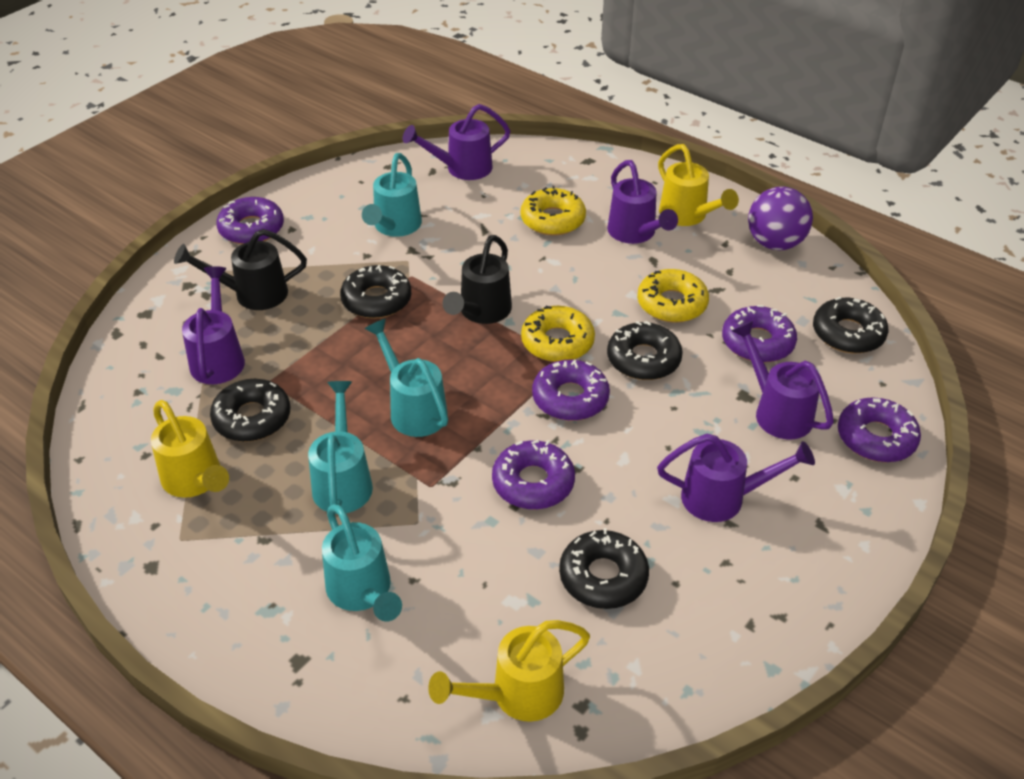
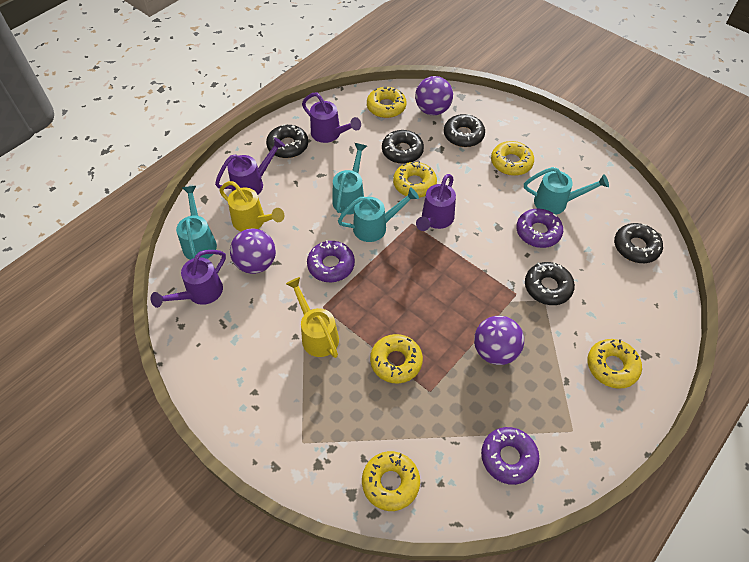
black watering can: [174,229,307,310] [442,235,512,324] = 2 -> none = 0
purple ball: [748,186,813,250] = 1 -> [230,229,276,274] [415,76,453,115] [474,316,524,365] = 3
purple donut: [216,197,284,244] [492,440,575,509] [532,360,610,421] [722,305,797,363] [838,398,921,462] = 5 -> [307,240,355,282] [481,427,540,485] [516,208,563,248] = 3
purple watering can: [182,266,245,384] [402,104,510,180] [607,160,678,244] [657,434,815,522] [731,321,834,439] = 5 -> [151,250,226,308] [215,137,285,195] [302,92,361,143] [416,174,456,231] = 4
yellow donut: [521,186,586,236] [521,306,595,362] [637,269,709,323] = 3 -> [362,451,420,511] [367,87,406,118] [370,334,423,384] [393,161,437,198] [491,141,534,176] [587,339,642,389] = 6
yellow watering can: [151,400,229,498] [428,620,590,722] [658,144,739,226] = 3 -> [219,181,284,232] [286,277,339,358] = 2

